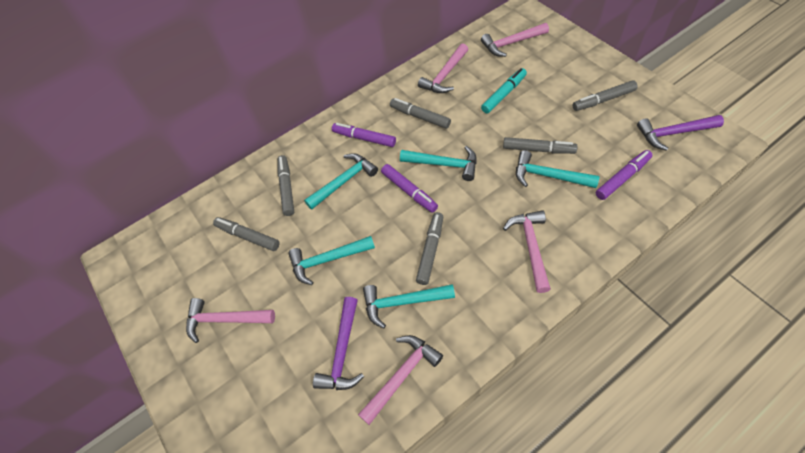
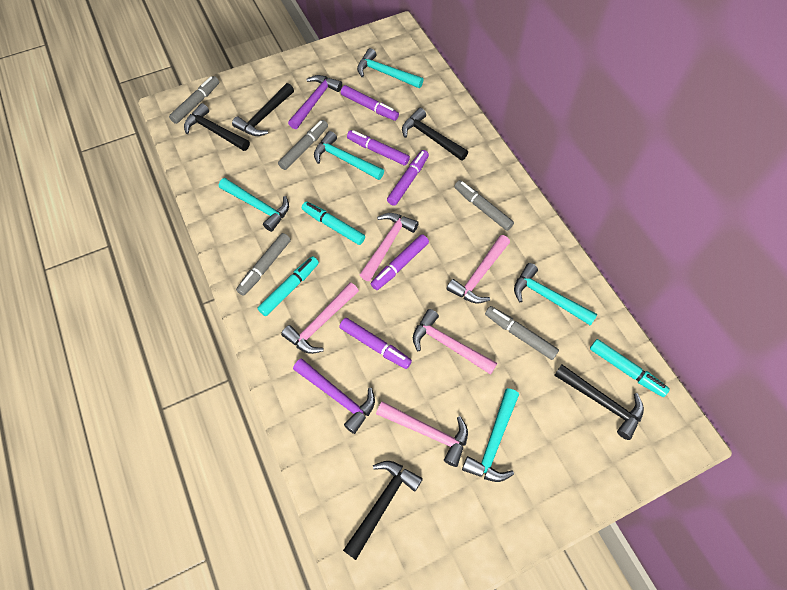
black hammer: none = 0 -> [184,103,250,151] [232,83,294,136] [343,461,423,560] [402,108,468,161] [554,365,644,440] = 5
grey marker: [213,217,280,251] [277,155,294,216] [390,98,451,129] [416,212,443,285] [503,137,577,154] [572,80,638,111] = 6 -> [169,76,219,124] [236,233,291,296] [278,120,328,170] [454,180,514,231] [485,306,559,360] = 5
purple marker: [332,123,396,147] [381,164,438,213] [596,150,653,200] = 3 -> [339,318,412,369] [341,85,399,121] [347,130,410,166] [371,234,429,290] [387,150,429,206] = 5
turquoise marker: [481,68,527,114] = 1 -> [257,256,319,316] [302,201,365,245] [590,339,670,397] = 3

